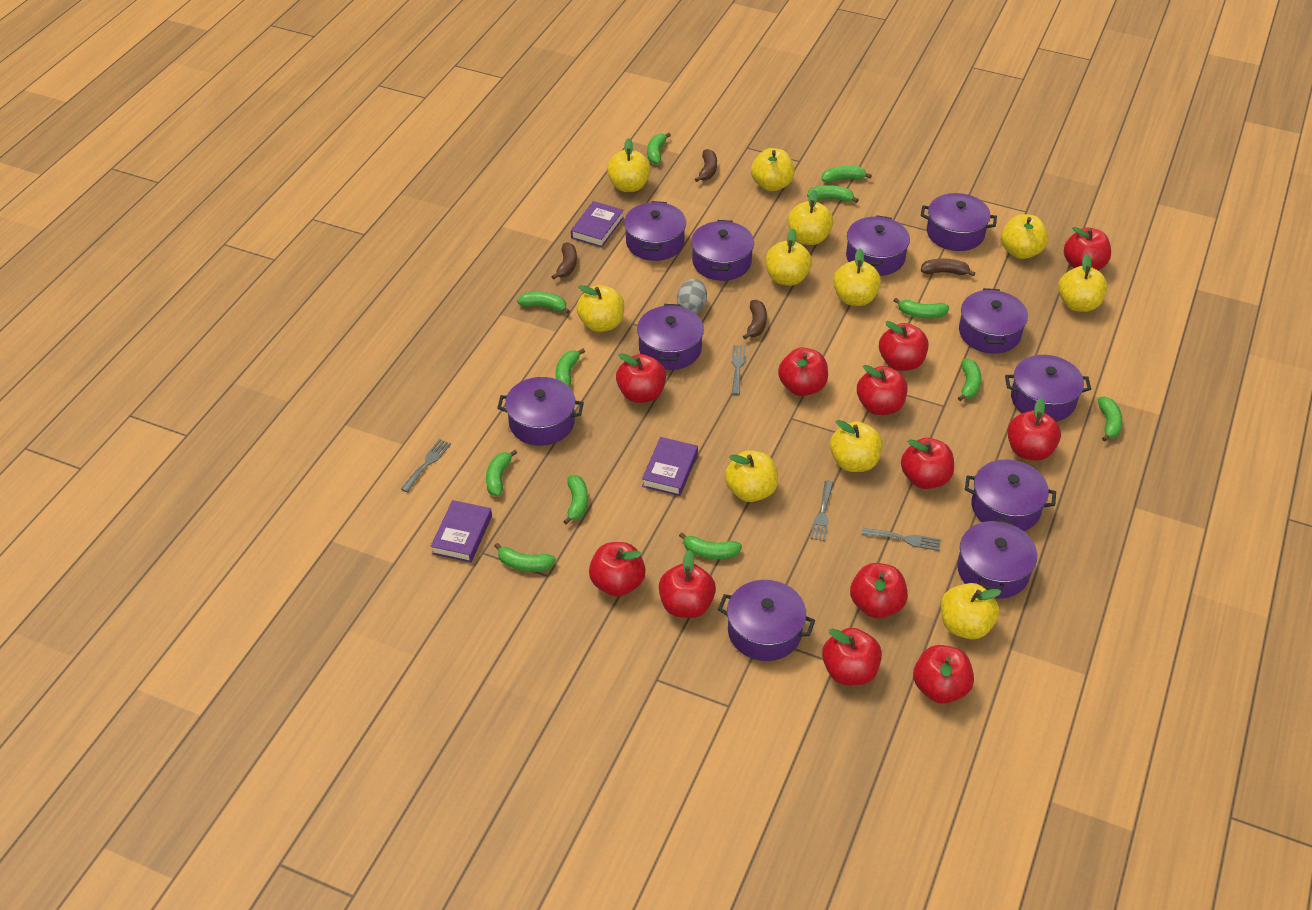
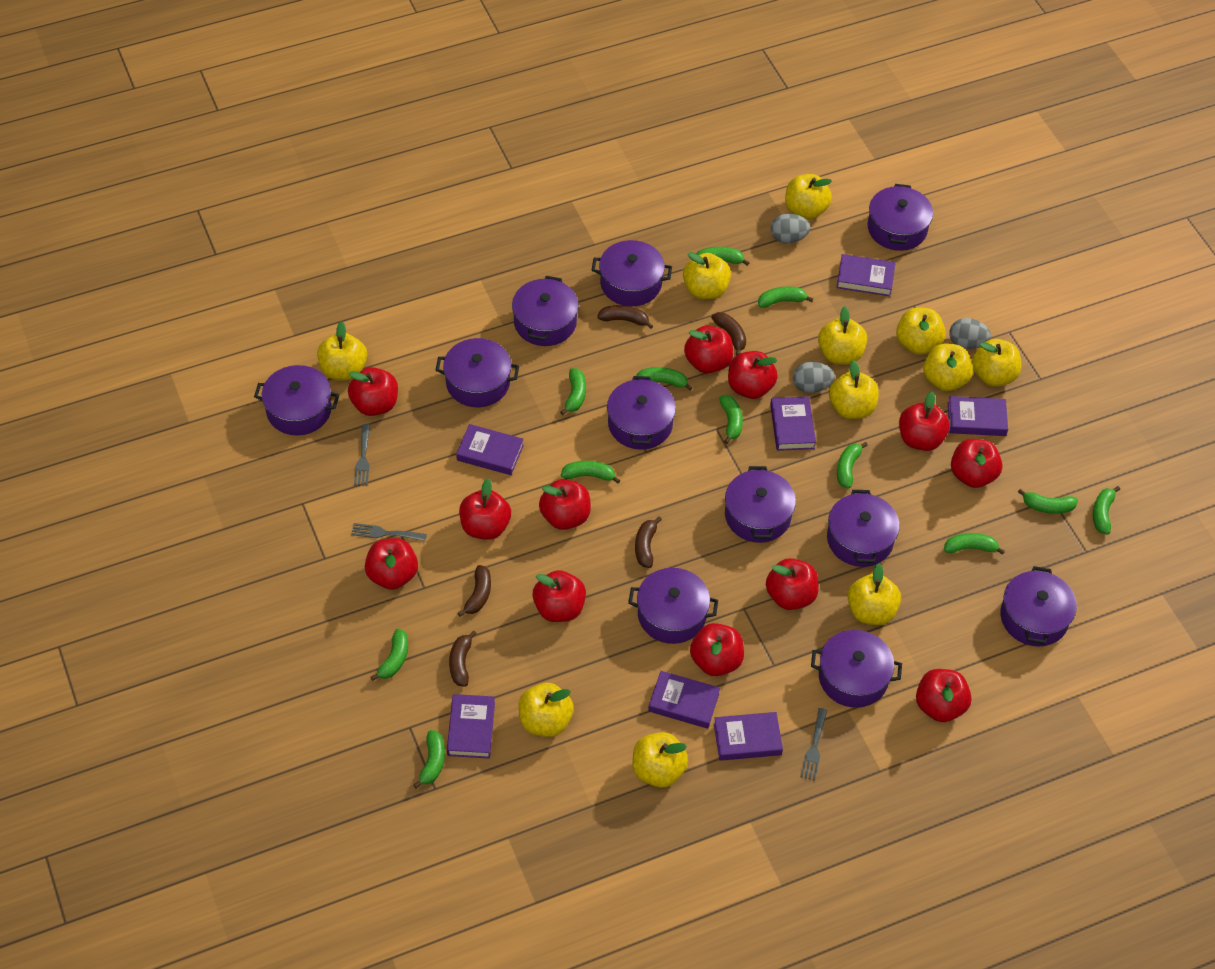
brown banana: [552,242,577,279] [695,149,717,182] [743,300,767,339] [921,259,975,276] = 4 -> [449,631,477,687] [458,565,491,617] [597,305,653,329] [635,516,662,568] [711,312,746,356] = 5
grey egg: [677,279,707,313] = 1 -> [770,213,811,243] [793,362,835,393] [949,318,991,349] = 3
grey fork: [401,439,451,492] [732,345,746,395] [811,480,833,541] [862,528,941,551] = 4 -> [351,523,427,541] [354,424,370,485] [801,708,827,780] = 3
purple book: [431,500,492,562] [571,201,624,247] [642,437,698,496] = 3 -> [447,694,495,758] [456,424,524,475] [648,671,720,729] [714,712,783,761] [770,396,816,451] [837,254,896,296] [948,396,1008,436] = 7

